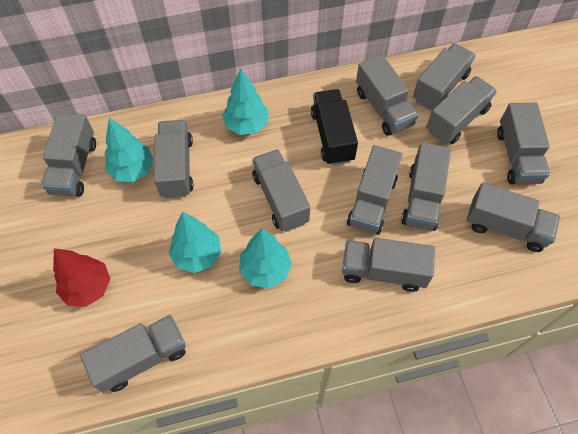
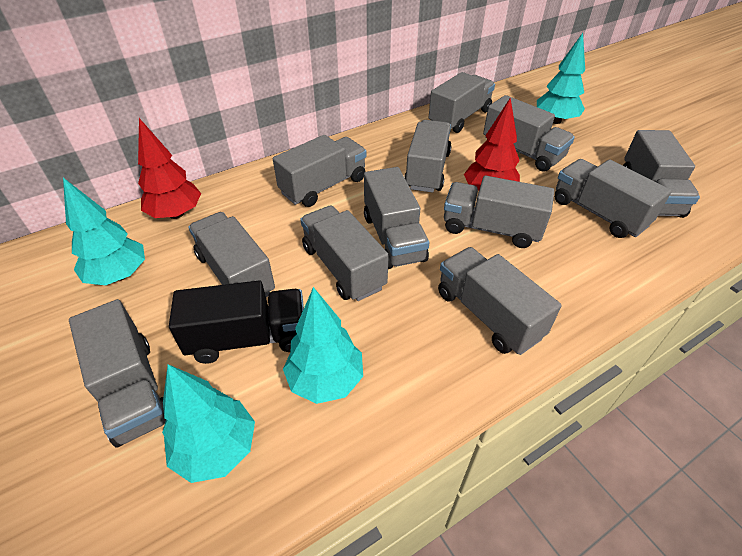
red tree: [53,248,110,307] = 1 -> [138,118,201,219] [464,97,520,191] = 2

